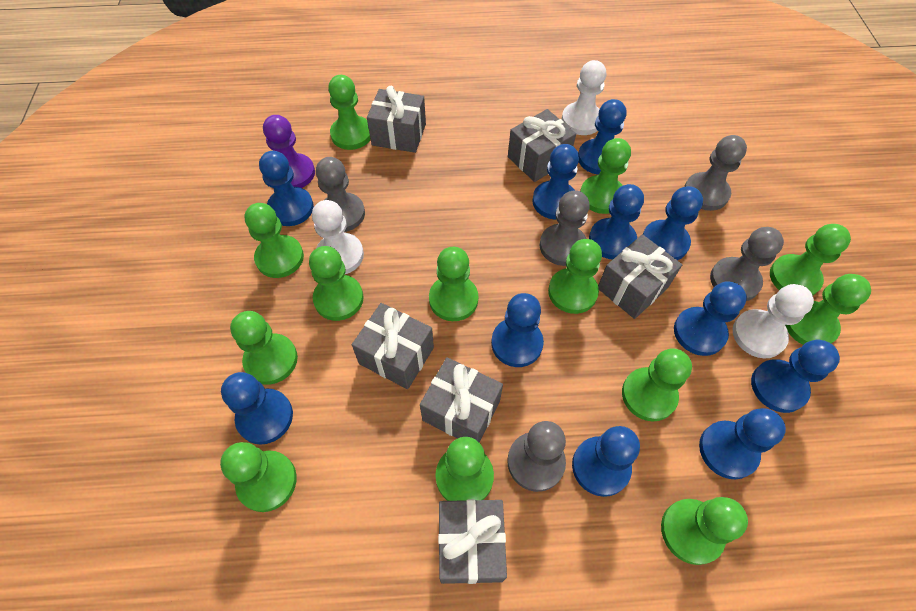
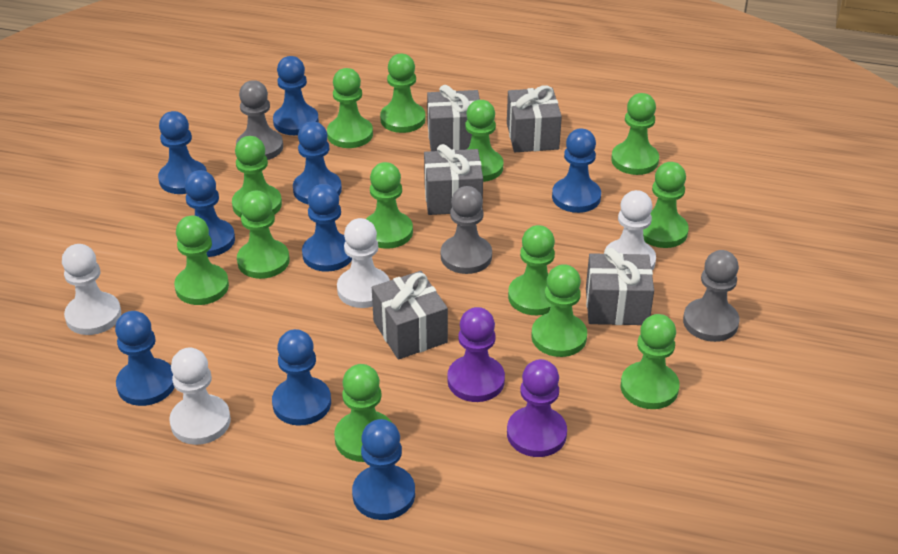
blue pawn: [221,372,293,445] [259,151,314,226] [491,293,544,367] [532,144,579,220] [572,426,640,497] [578,99,626,175] [589,184,644,260] [643,186,703,260] [674,281,747,356] [699,408,786,479] [751,340,840,413] = 11 -> [115,311,174,406] [158,111,207,194] [185,170,235,257] [272,329,331,426] [273,56,319,135] [293,122,342,205] [302,184,352,272] [352,419,415,520] [552,129,601,213] = 9
grey gift: [352,303,434,389] [367,86,426,153] [420,357,503,442] [438,499,507,584] [508,109,576,182] [598,234,682,319] = 6 -> [372,271,448,360] [424,144,483,215] [427,85,480,151] [507,85,562,152] [586,248,654,325] = 5
grey pawn: [316,157,365,232] [507,421,566,492] [540,190,590,266] [684,135,747,211] [710,227,784,301] = 5 -> [236,80,283,160] [441,186,492,274] [683,250,740,342] = 3
purple pawn: [263,115,315,188] = 1 -> [447,307,505,402] [507,359,567,457] = 2
white pawn: [312,200,364,274] [562,60,606,135] [733,284,814,358] = 3 -> [62,244,121,335] [169,347,231,445] [337,218,390,308] [604,190,656,271] = 4

